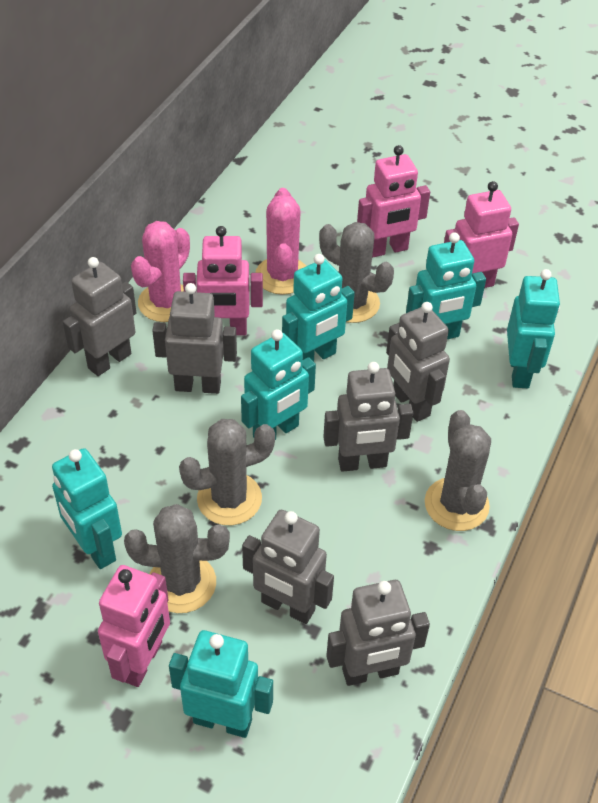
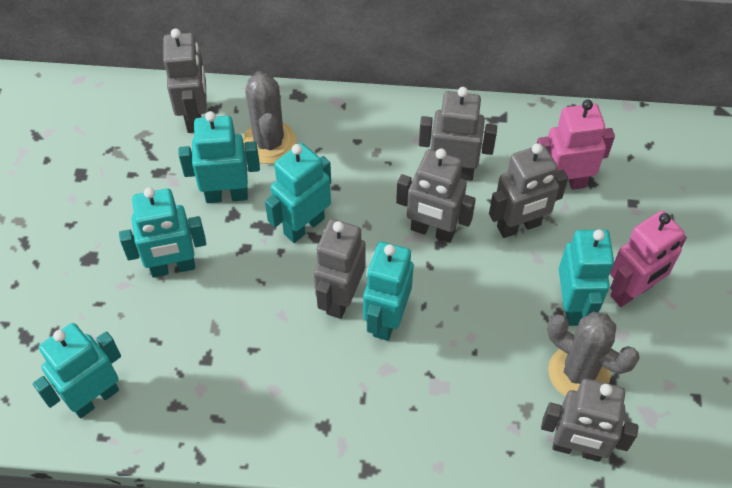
grey cactus: [124,504,230,613] [179,419,275,525] [319,222,394,323] [425,410,491,531] = 4 -> [243,71,296,164] [547,312,640,396] = 2
pink cactus: [131,221,190,322] [255,188,306,295] = 2 -> none = 0
pink robot: [98,565,170,687] [183,226,263,336] [357,145,430,258] [444,181,519,288] = 4 -> [537,100,615,190] [610,211,687,307] = 2

